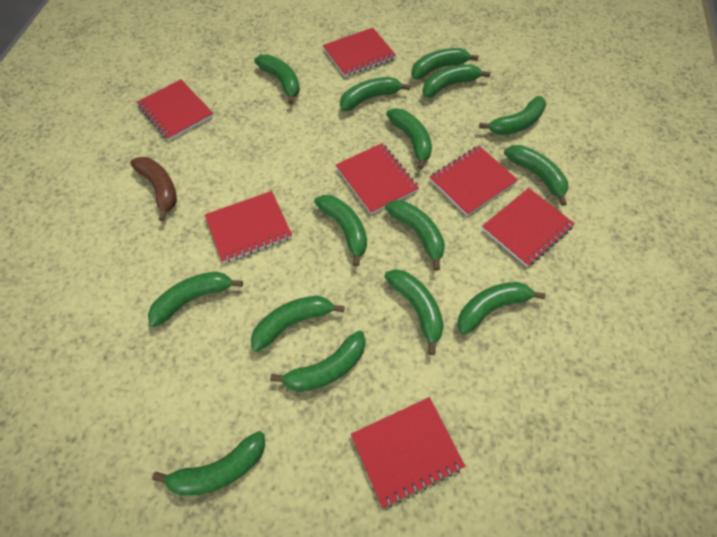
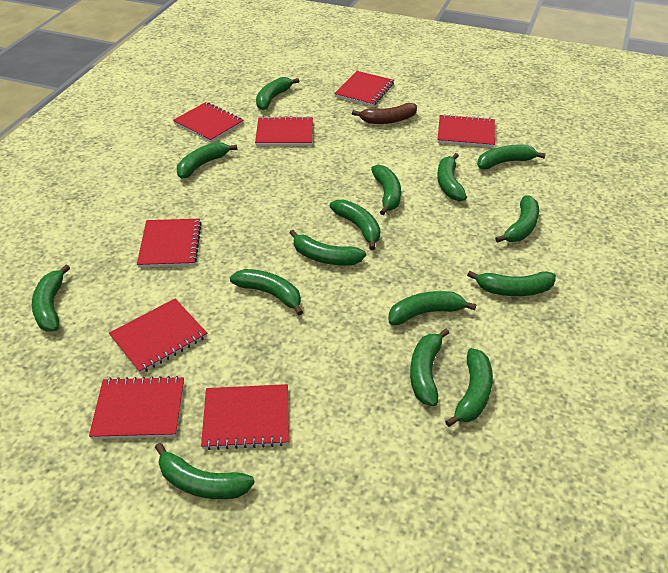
red notebook: [137,79,213,141] [205,191,292,263] [323,28,396,77] [336,143,419,214] [351,397,465,508] [430,146,518,216] [482,188,575,267] = 7 -> [89,376,184,439] [109,299,207,374] [137,219,202,268] [173,102,243,142] [201,384,289,450] [255,116,313,146] [334,71,394,107] [438,114,495,148] = 8

